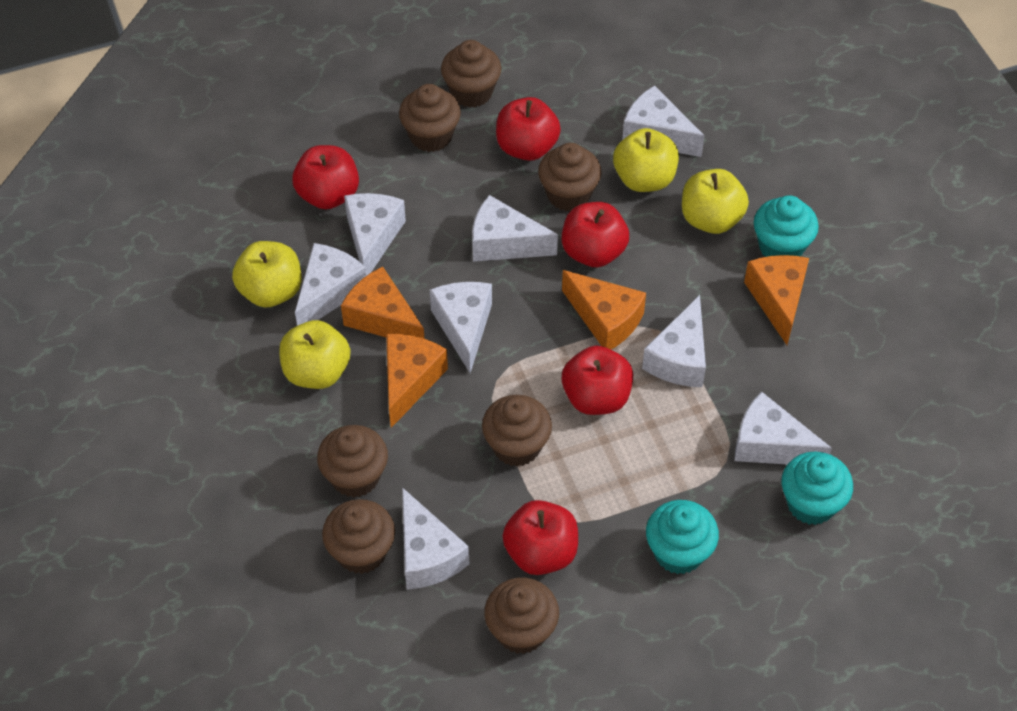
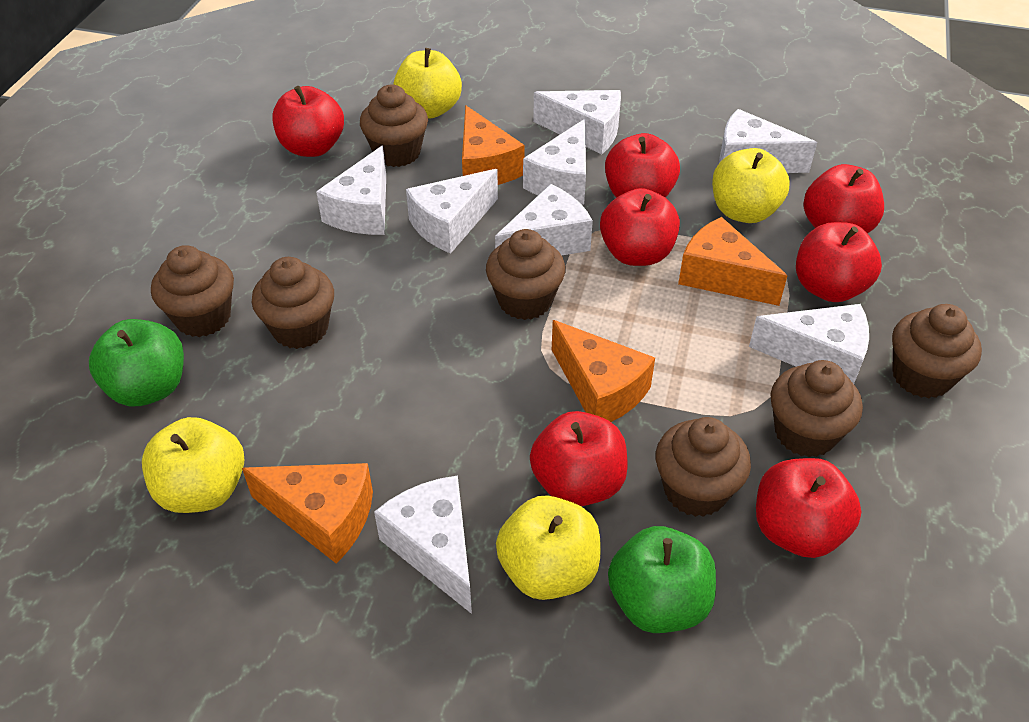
green apple: none = 0 -> [89,319,184,406] [608,526,716,633] = 2
red apple: [292,145,359,209] [496,97,561,161] [502,500,578,575] [562,202,629,267] [562,345,633,415] = 5 -> [273,86,344,157] [530,411,628,506] [600,188,680,266] [605,133,680,198] [756,458,861,558] [796,222,882,302] [804,164,884,233] = 7
turquoise cupcake: [646,500,719,574] [754,195,819,257] [781,452,853,525] = 3 -> none = 0

